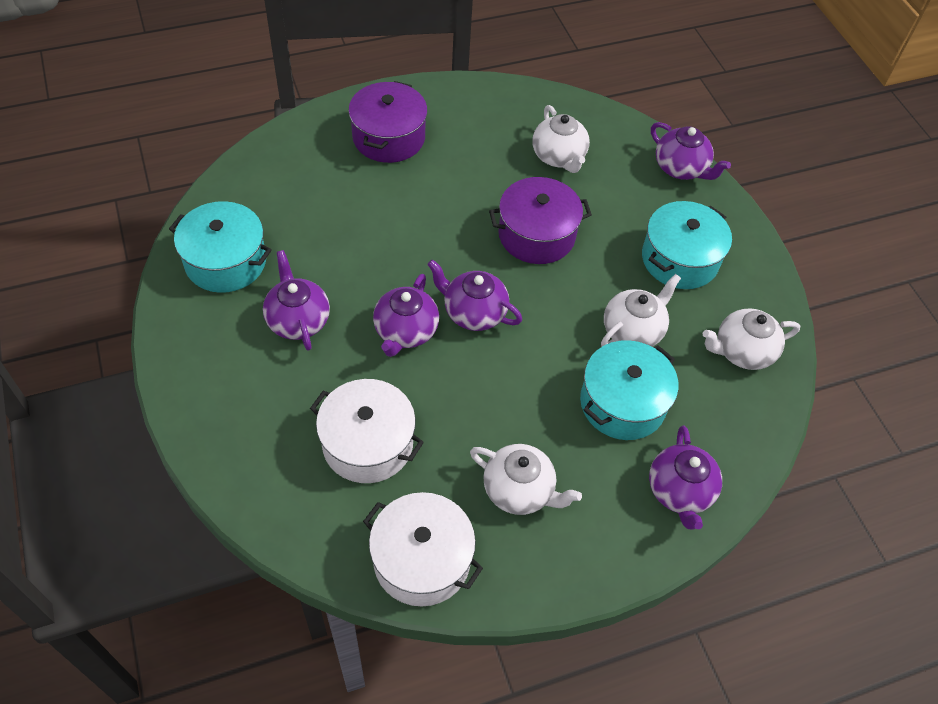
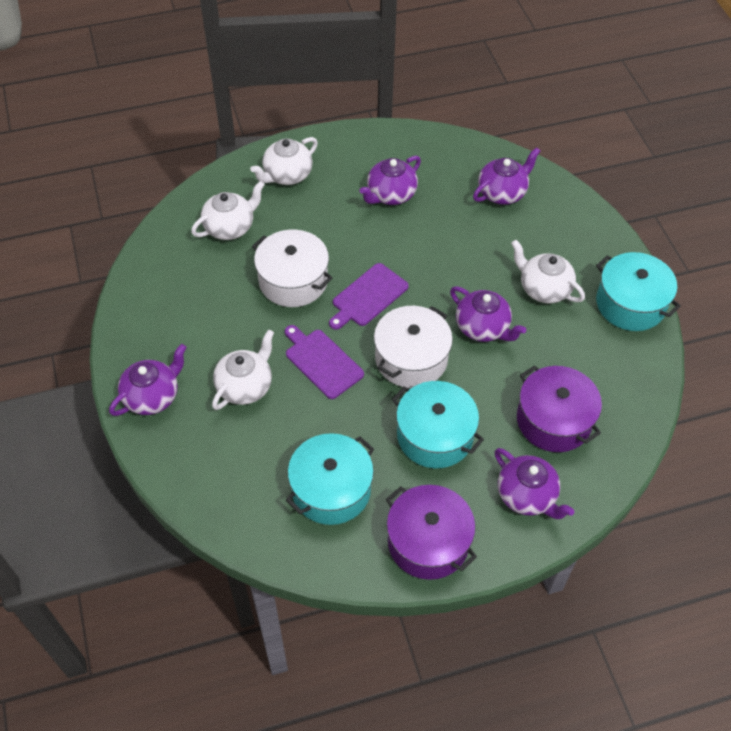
purple cutting board: none = 0 -> [285,325,364,399] [329,263,409,330] = 2

